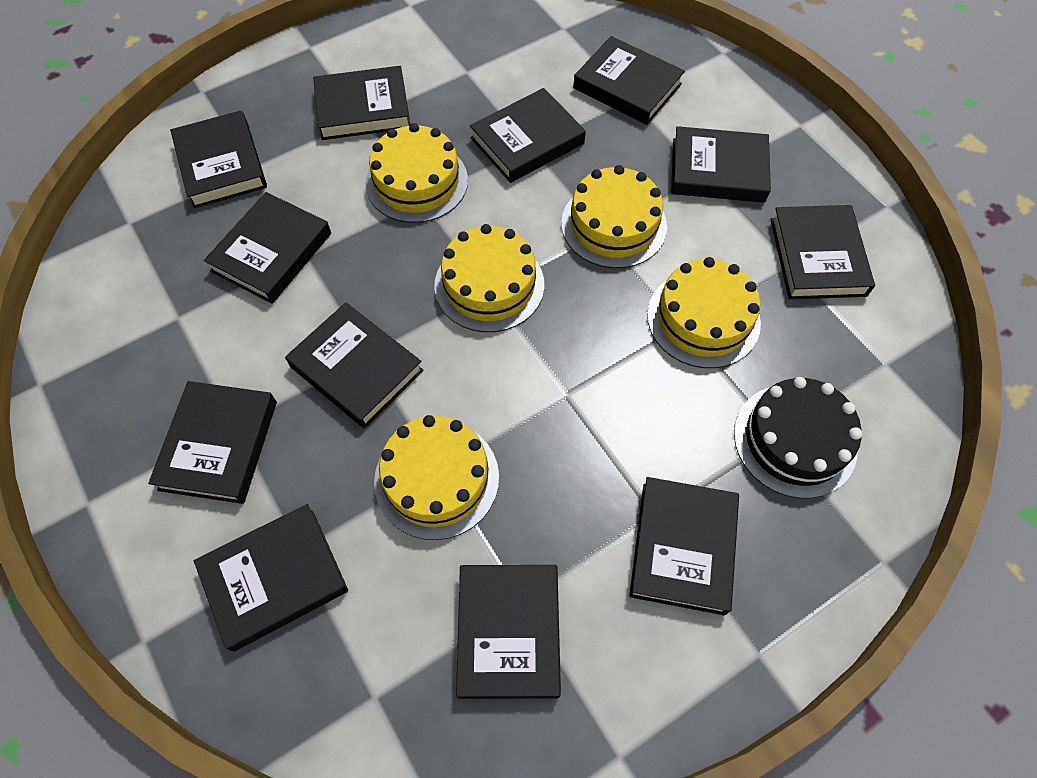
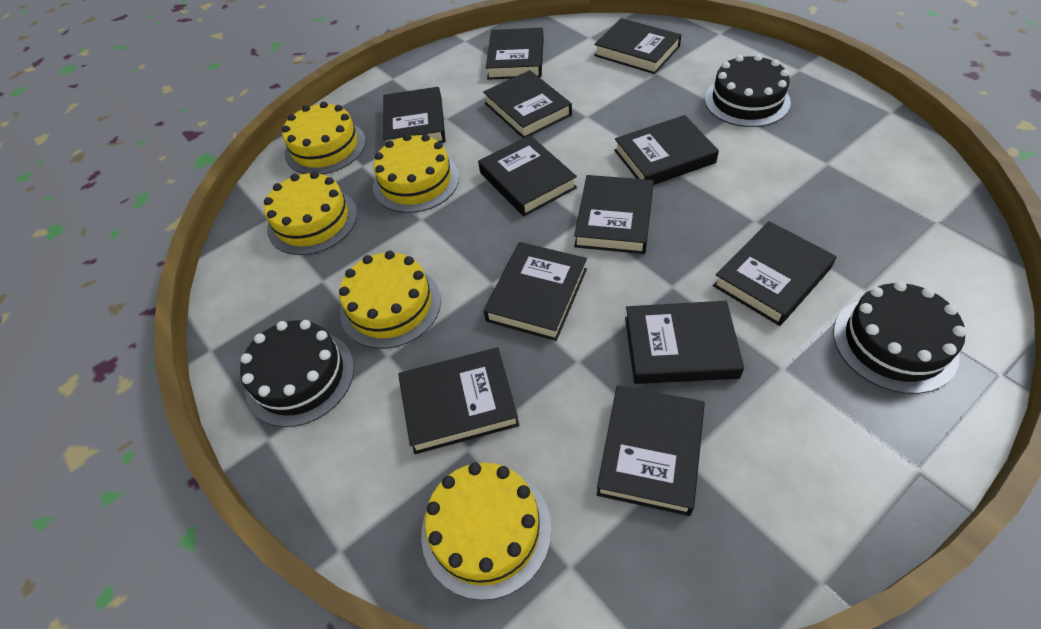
black cake: [734,377,862,498] = 1 -> [240,320,354,427] [705,54,791,127] [833,281,967,394] = 3

